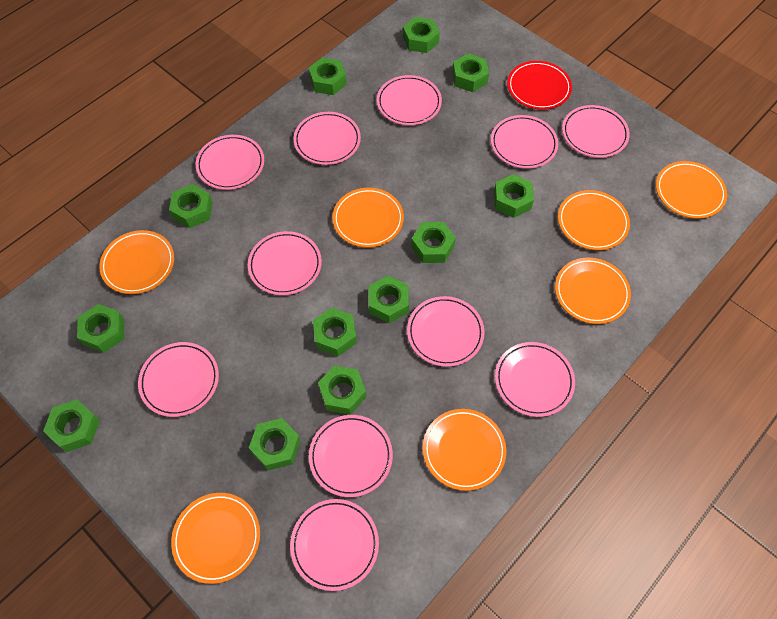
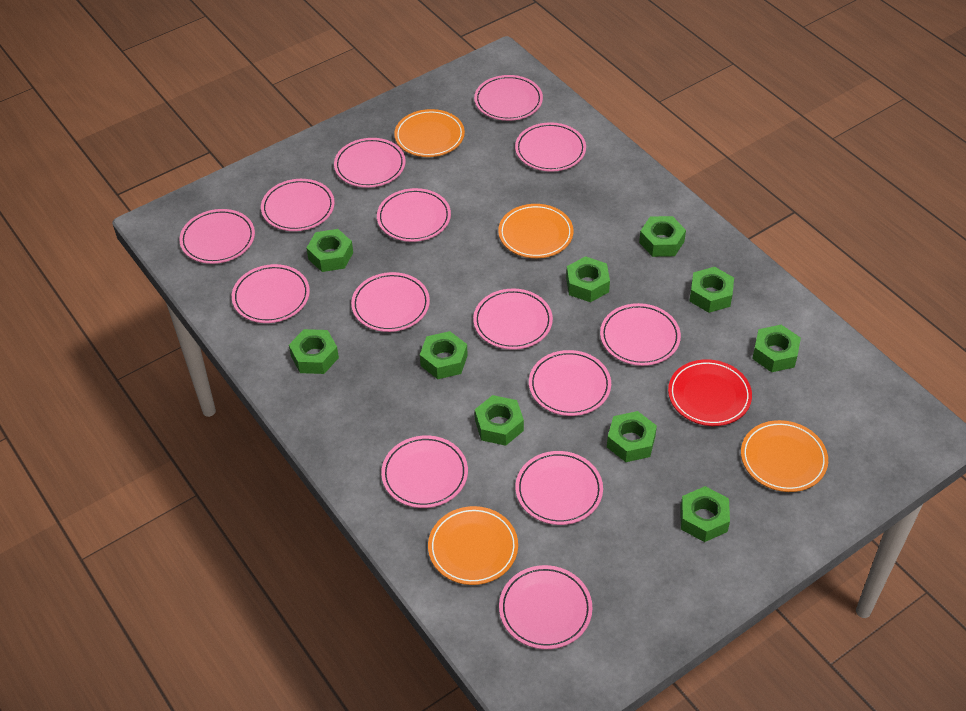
green nut: [43,399,100,452] [77,304,124,353] [169,184,213,228] [249,418,301,471] [309,57,347,95] [313,308,357,356] [318,365,366,415] [369,275,409,323] [403,17,440,53] [411,222,456,263] [452,53,489,92] [494,174,534,218] = 12 -> [289,329,339,374] [306,229,353,272] [420,331,468,379] [475,395,524,446] [566,256,610,302] [607,411,657,462] [639,216,686,257] [680,486,730,542] [690,267,734,313] [752,325,801,372] = 10
orange plate: [99,230,174,294] [171,493,260,584] [332,188,404,248] [423,409,506,491] [555,258,631,324] [558,190,630,250] [656,161,727,219] = 7 -> [394,109,465,157] [428,506,518,585] [498,204,573,258] [741,420,828,492] = 4
pink plate: [138,342,219,417] [196,135,264,190] [248,231,322,295] [290,499,379,591] [294,112,361,165] [309,415,393,497] [377,75,442,125] [407,296,485,367] [491,115,558,169] [495,342,575,417] [562,105,630,158] = 11 -> [179,209,255,264] [232,264,310,323] [261,179,335,231] [334,138,406,188] [351,272,430,332] [377,188,451,242] [381,435,468,508] [473,289,553,350] [474,75,543,121] [499,565,593,649] [515,122,586,172] [515,451,603,525] [529,350,611,416] [600,303,681,366] = 14

